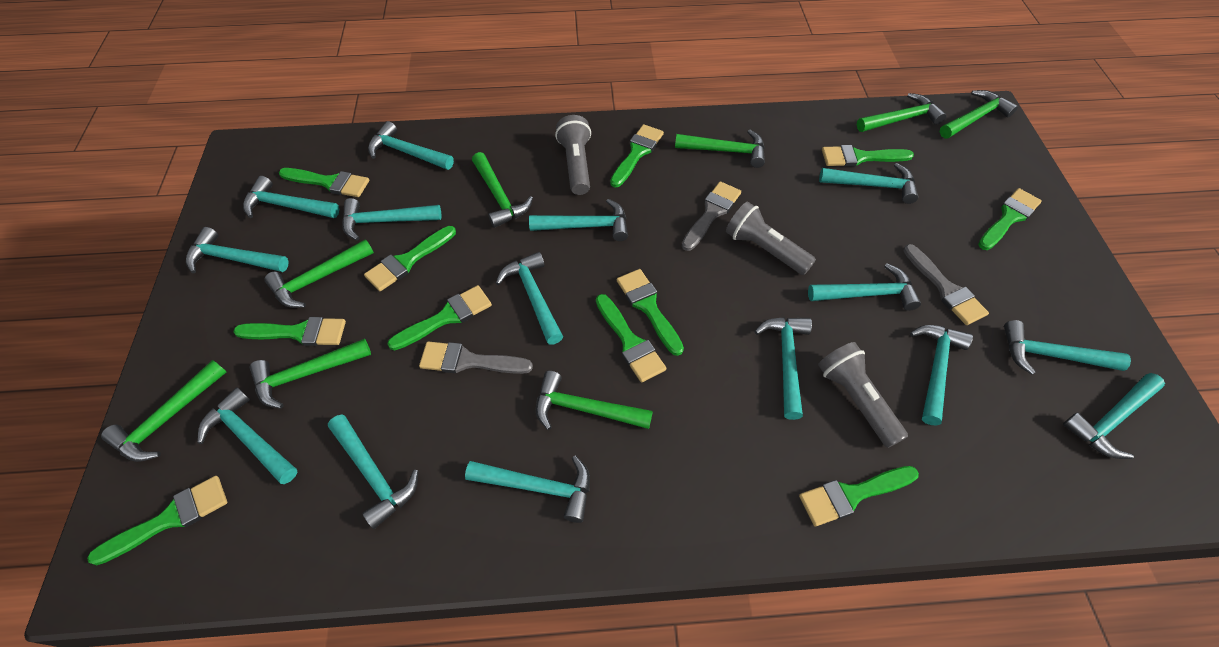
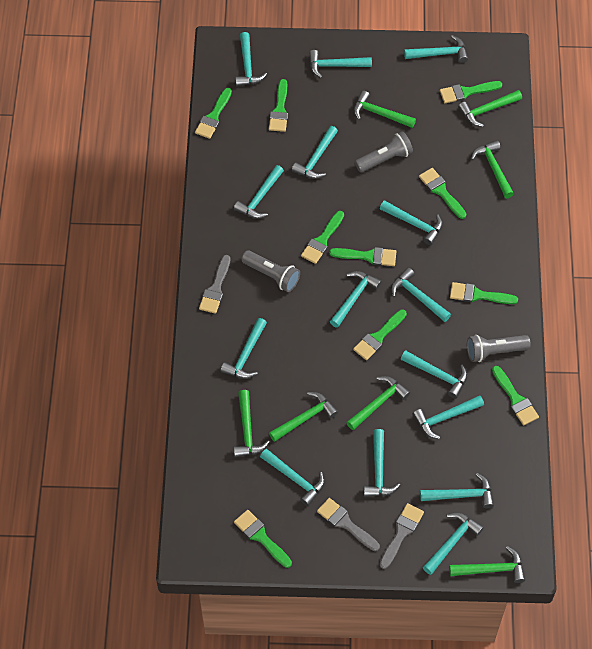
green brush: [87,476,227,566] [233,317,346,346] [279,168,369,197] [364,226,456,291] [387,285,492,350] [596,294,666,383] [610,124,664,188] [617,269,684,356] [799,466,919,526] [822,145,914,167] [978,188,1042,250] = 11 -> [195,88,232,139] [234,510,292,568] [269,79,288,132] [301,211,344,264] [329,247,397,266] [353,310,407,360] [419,168,466,219] [440,81,502,103] [450,282,518,304] [492,366,539,426] = 10
green hammer: [101,360,226,462] [249,339,371,409] [264,239,374,308] [472,152,533,228] [536,371,653,430] [675,129,765,168] [857,93,946,132] [940,90,1018,138] = 8 -> [234,390,270,457] [269,392,338,442] [346,376,410,430] [354,91,416,128] [449,546,525,583] [458,90,522,127] [471,140,514,198] = 7

